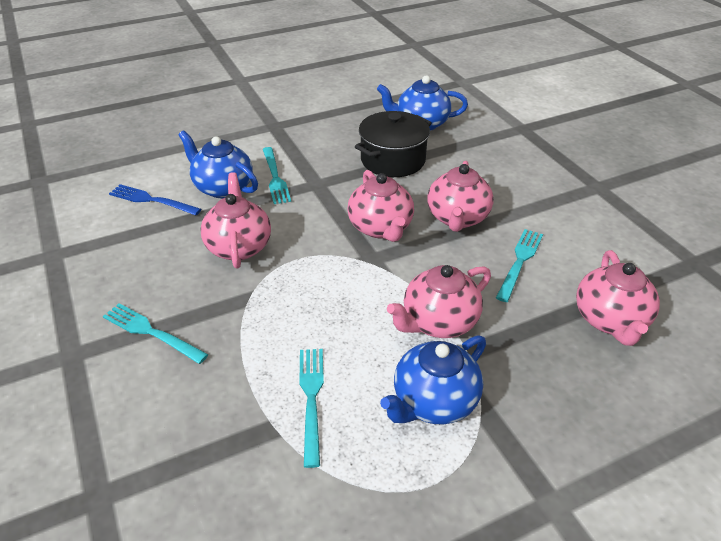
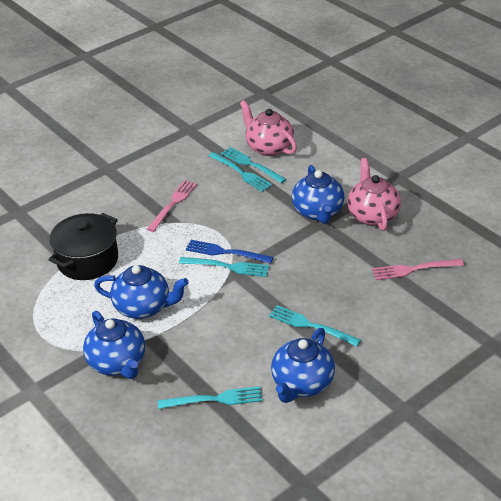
blue teapot: [178,130,258,198] [377,75,468,131] [380,335,486,424] = 3 -> [83,311,145,379] [94,265,189,319] [271,328,335,403] [292,165,345,224] = 4
pink fork: none = 0 -> [147,180,197,232] [372,259,464,280] = 2
pink teapot: [200,172,271,269] [347,170,414,242] [387,265,491,338] [427,161,494,232] [576,250,660,346] = 5 -> [240,100,297,156] [347,158,401,231] = 2
turquoise fork: [103,303,209,364] [263,147,291,204] [299,349,324,468] [496,229,543,302] = 4 -> [158,386,262,409] [179,257,269,277] [209,152,272,192] [221,147,286,183] [269,305,361,347] = 5

